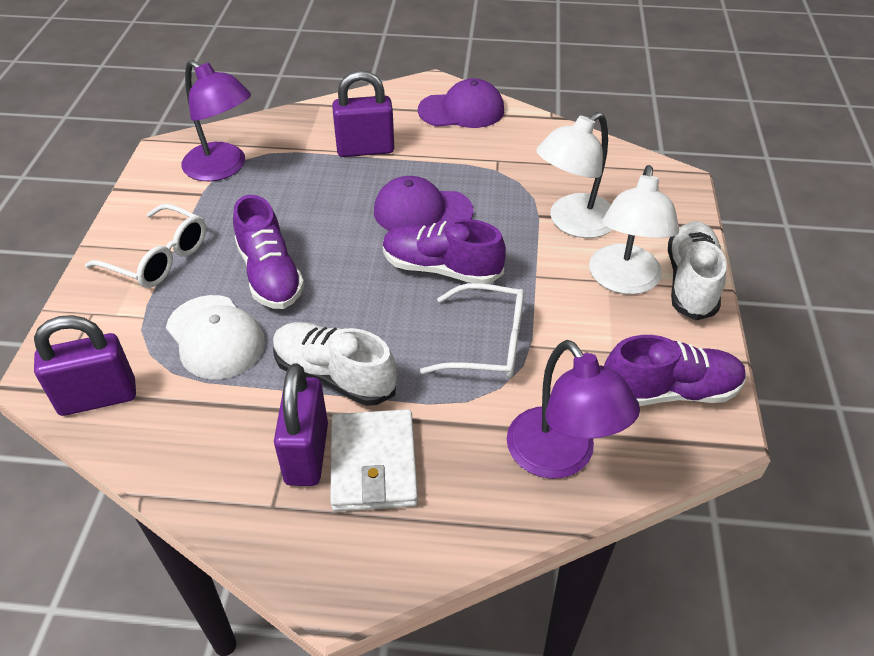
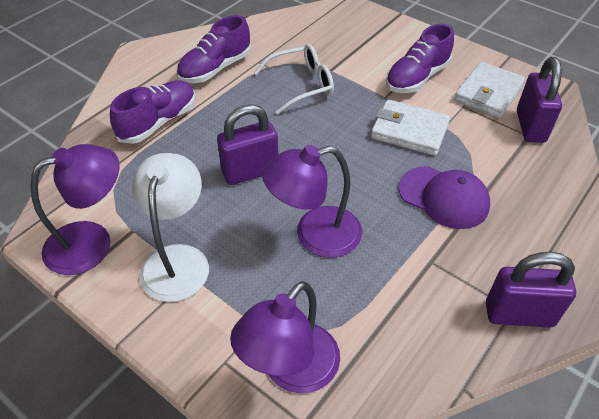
purple cap: [374,176,474,231] [418,78,504,128] = 2 -> [398,166,490,229] = 1
purple lamp: [182,60,251,181] [507,340,640,479] = 2 -> [31,144,119,275] [230,281,340,393] [262,145,362,258] = 3
white cap: [166,295,265,379] = 1 -> none = 0
white glasses: [85,204,206,288] [420,283,524,378] = 2 -> [254,44,334,114] = 1
white lamp: [536,112,613,238] [589,165,679,294] = 2 -> [132,153,209,302] = 1
white shoe: [273,322,397,406] [668,221,727,320] = 2 -> none = 0
white wallet: [330,409,418,512] = 1 -> [371,99,450,156] [454,62,525,118] = 2

